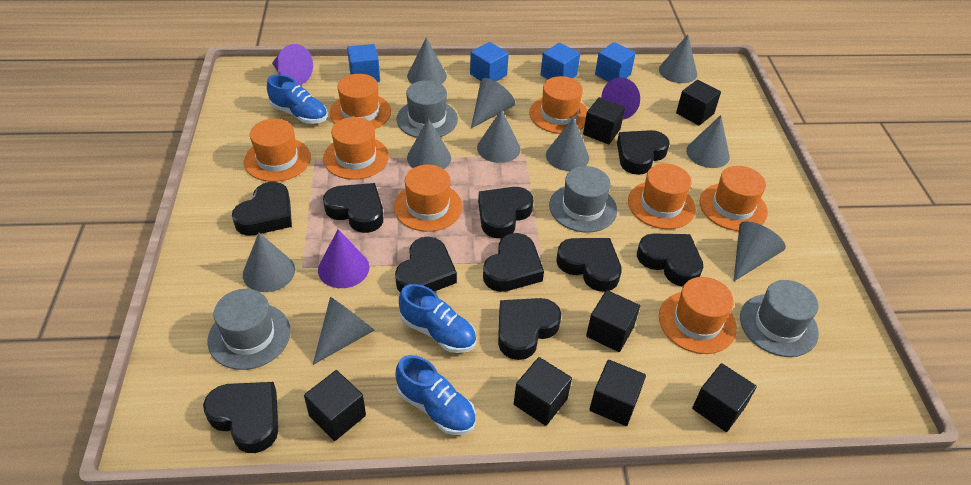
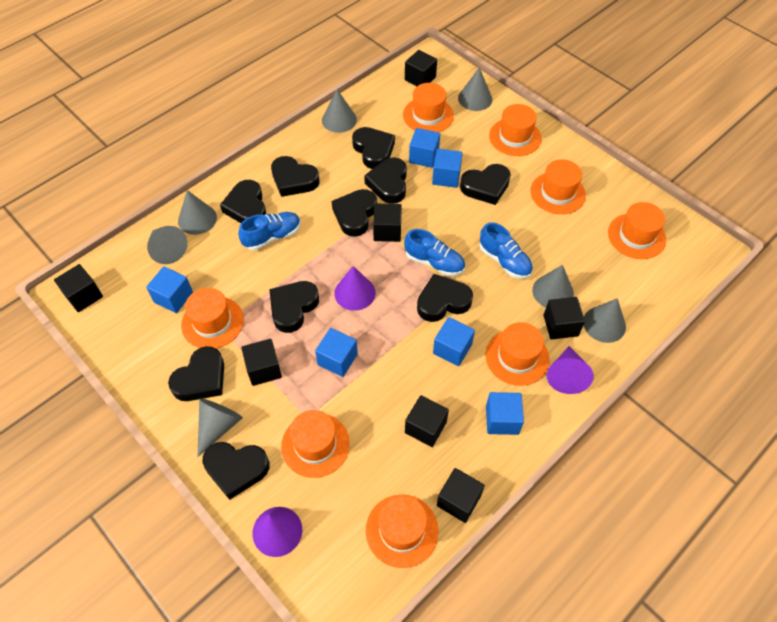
blue cube: [347,44,380,82] [470,42,509,81] [540,43,580,79] [595,42,636,82] = 4 -> [146,266,193,313] [315,328,358,377] [409,128,440,168] [432,149,463,188] [433,317,475,366] [486,392,524,435] = 6
grey cone: [243,233,295,292] [313,297,374,365] [407,38,447,84] [407,118,451,169] [471,78,515,128] [477,109,520,163] [546,117,589,171] [659,34,697,83] [686,115,730,168] [734,221,786,281] = 10 -> [147,226,187,264] [178,190,217,235] [197,398,243,457] [322,89,357,133] [458,67,492,111] [532,265,574,307] [584,298,626,343] = 7
grey hat: [208,289,291,370] [396,80,458,138] [549,166,617,233] [740,280,819,357] = 4 -> none = 0

